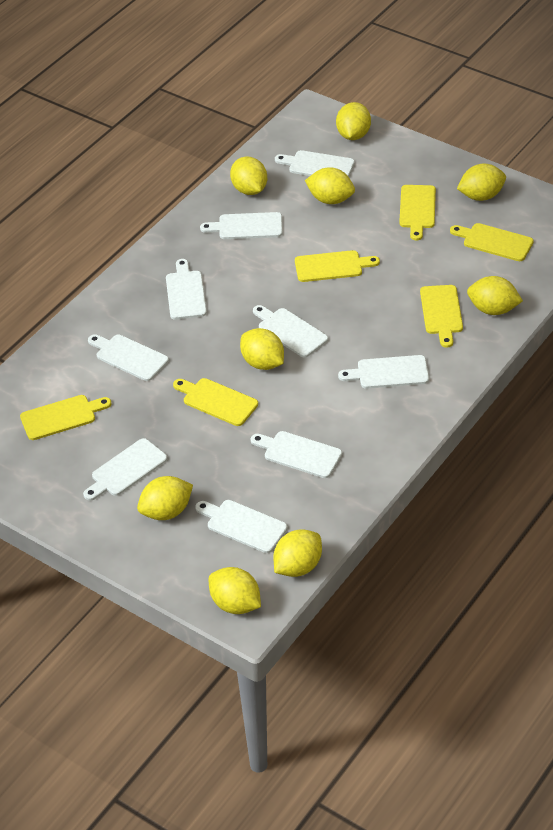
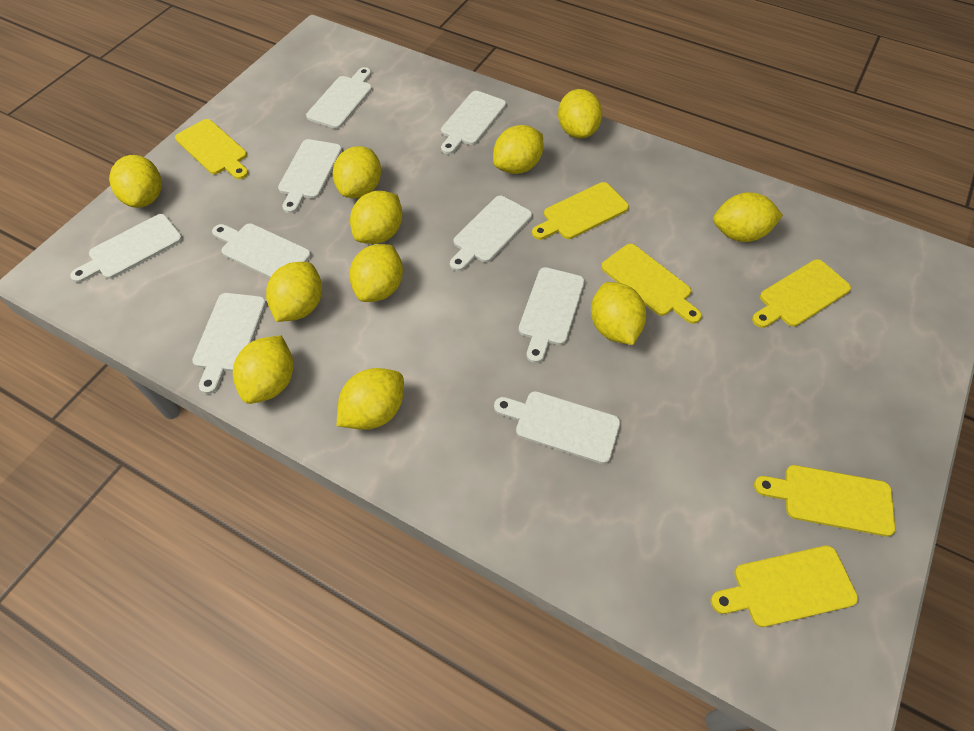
yellow lemon: [137,476,193,520] [209,567,261,614] [230,156,267,195] [240,328,284,370] [273,530,322,577] [305,167,355,204] [336,102,371,140] [457,164,506,201] [467,276,523,315] = 9 -> [109,155,162,208] [233,335,293,404] [266,262,322,322] [333,146,381,198] [337,368,404,430] [349,244,403,302] [350,191,402,244] [493,125,543,174] [558,89,602,139] [591,282,646,345] [713,192,783,242] = 11

